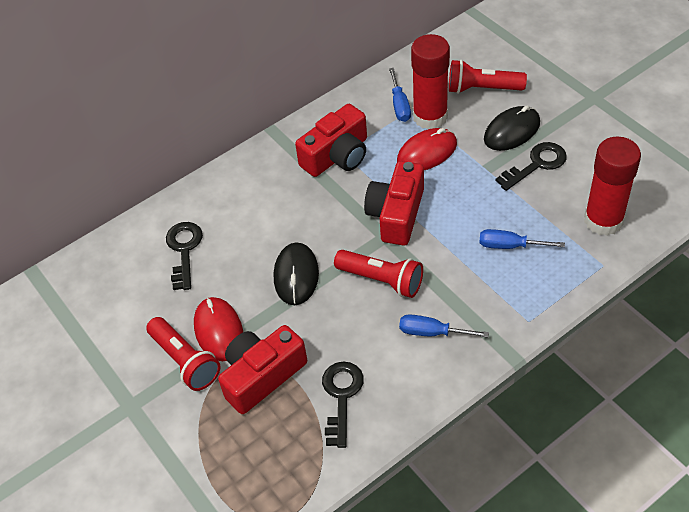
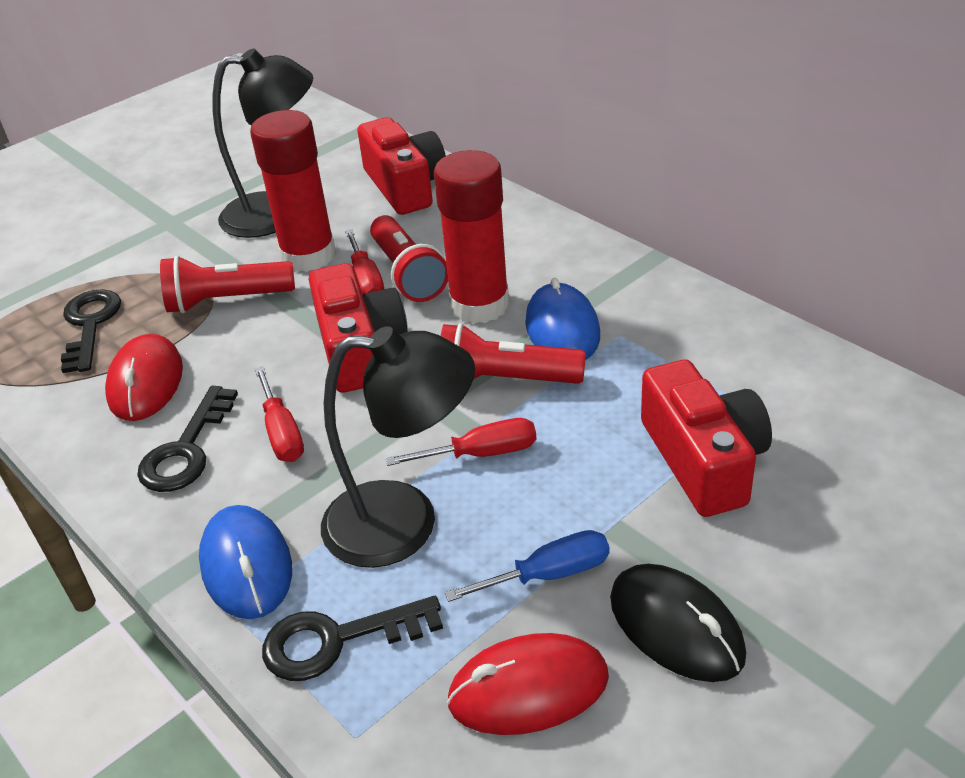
black lamp: none = 0 -> [213,48,313,238] [321,326,475,568] = 2
black mouse: [274,243,319,305] [484,105,540,151] = 2 -> [610,564,746,682] = 1
blue mouse: none = 0 -> [199,505,292,619] [525,278,600,360] = 2
blue screwdriver: [389,68,411,122] [399,314,489,338] [479,229,565,249] = 3 -> [445,530,610,602] = 1
red screwdriver: none = 0 -> [255,366,304,462] [345,229,384,294] [386,418,536,466] = 3

